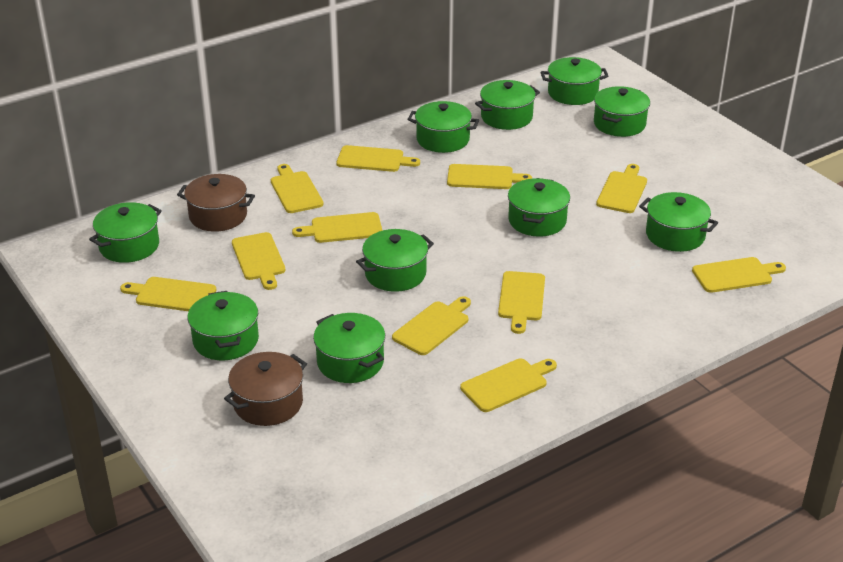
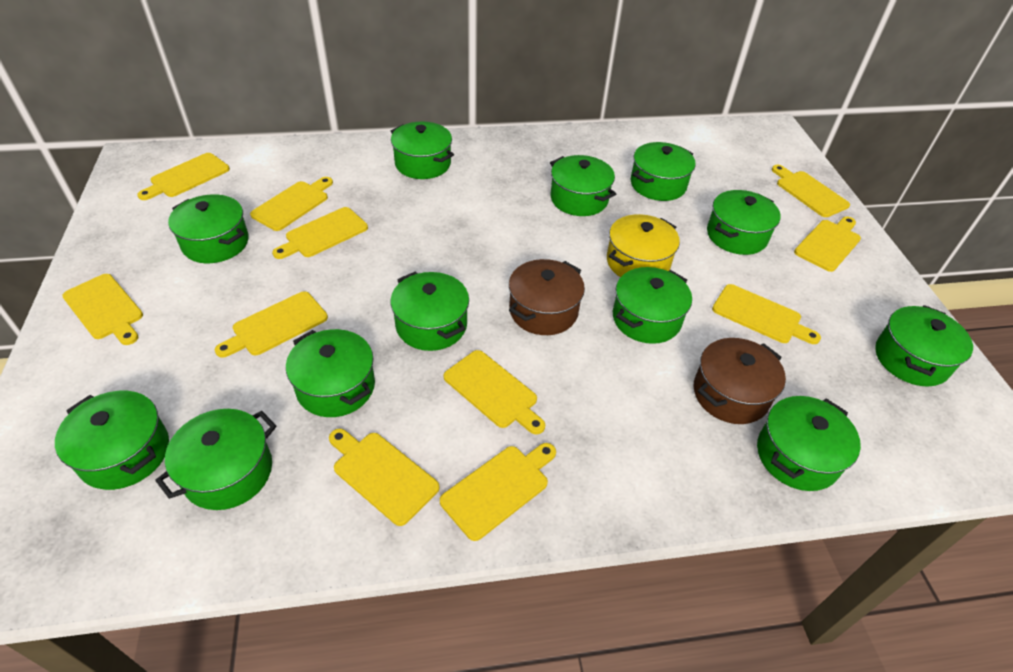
green pot: [89,202,162,263] [188,291,259,360] [313,313,385,383] [356,229,434,292] [407,101,479,153] [475,80,540,130] [508,178,570,237] [541,57,609,105] [594,86,650,137] [639,192,718,252] = 10 -> [55,391,169,490] [155,409,276,510] [168,194,249,263] [286,329,375,417] [390,271,469,351] [391,122,454,179] [550,155,616,216] [613,267,692,344] [631,142,696,201] [707,190,781,255] [757,396,861,491] [875,305,973,387] = 12
yellow pot: none = 0 -> [607,214,680,277] = 1

